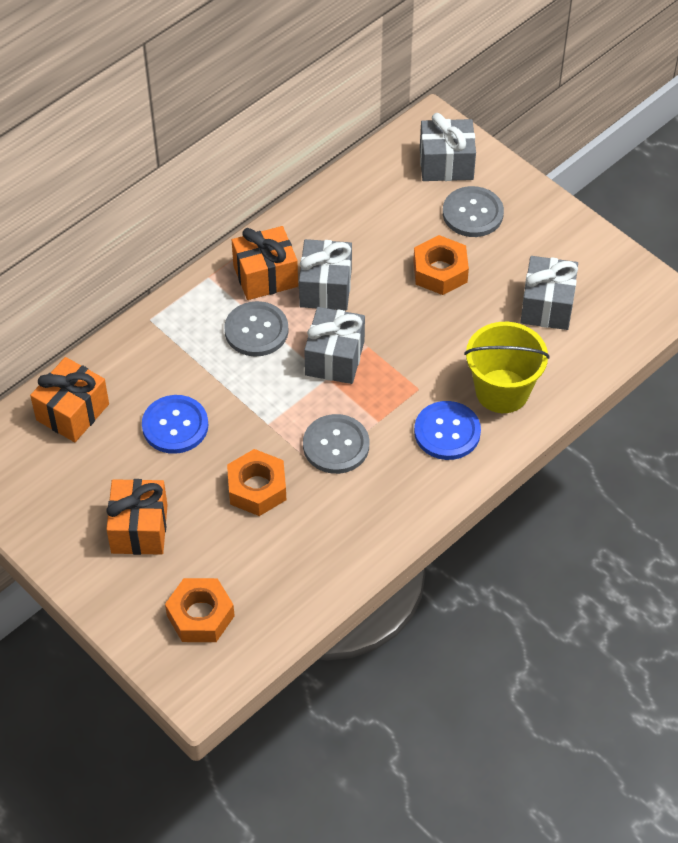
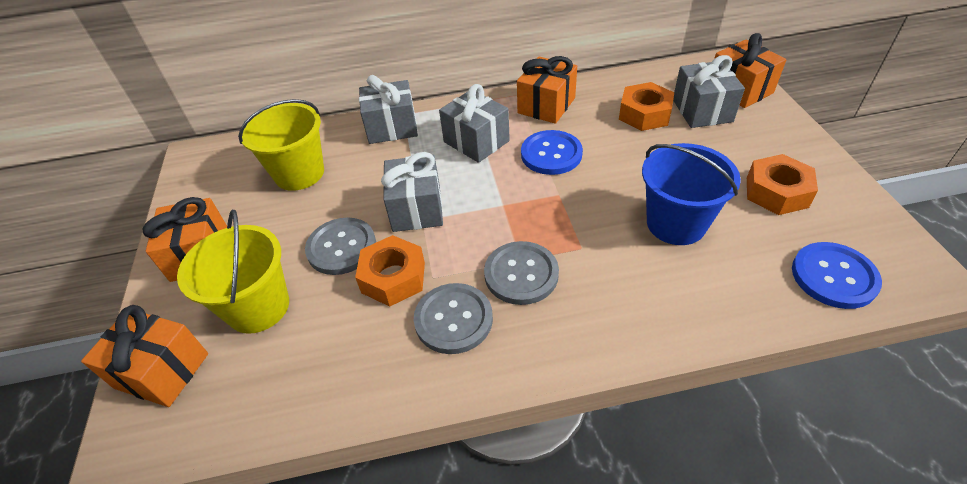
blue bucket: none = 0 -> [642,143,741,245] = 1
orange gift: [30,357,109,442] [106,479,167,555] [232,226,298,300] = 3 -> [81,305,208,407] [143,197,227,282] [517,56,577,124] [714,33,786,108] = 4
yellow bucket: [464,322,549,413] = 1 -> [177,210,289,334] [238,99,324,191] = 2

